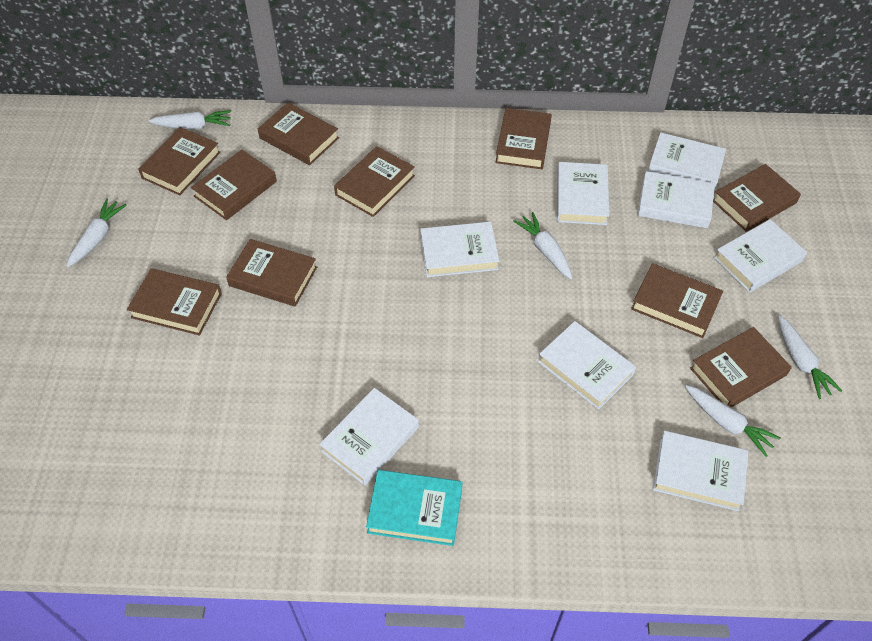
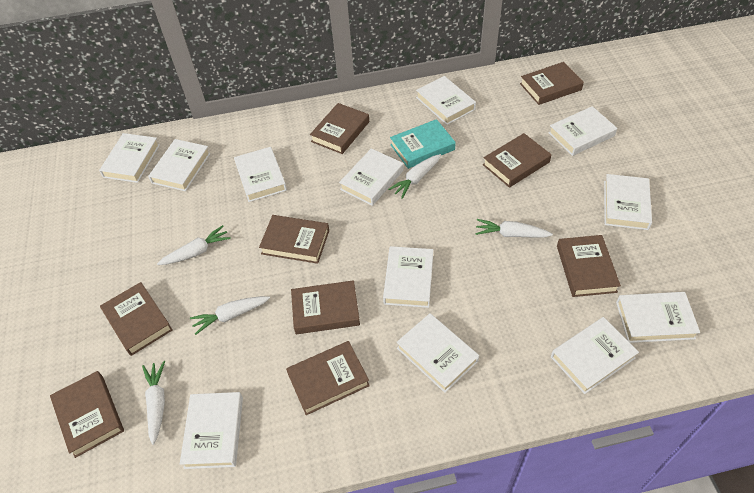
brown book: [127,268,222,336] [138,127,221,195] [191,150,277,220] [226,239,317,306] [258,103,339,165] [334,146,415,217] [495,108,552,169] [631,263,723,338] [690,327,792,408] [713,164,801,232] = 10 -> [50,371,124,458] [100,282,173,356] [259,215,329,264] [286,341,370,415] [291,280,360,334] [310,103,369,154] [483,133,552,188] [520,62,584,105] [557,235,621,297] = 9
white book: [319,388,419,485] [420,222,499,277] [538,321,636,410] [557,162,609,225] [638,171,715,228] [648,132,726,190] [653,431,748,511] [714,219,807,293] = 8 -> [99,133,160,183] [148,139,211,191] [180,392,243,469] [234,147,287,202] [339,148,404,206] [383,246,433,308] [396,313,479,393] [416,76,476,125] [548,106,617,156] [551,317,639,394] [604,174,652,230] [616,292,700,343] = 12

